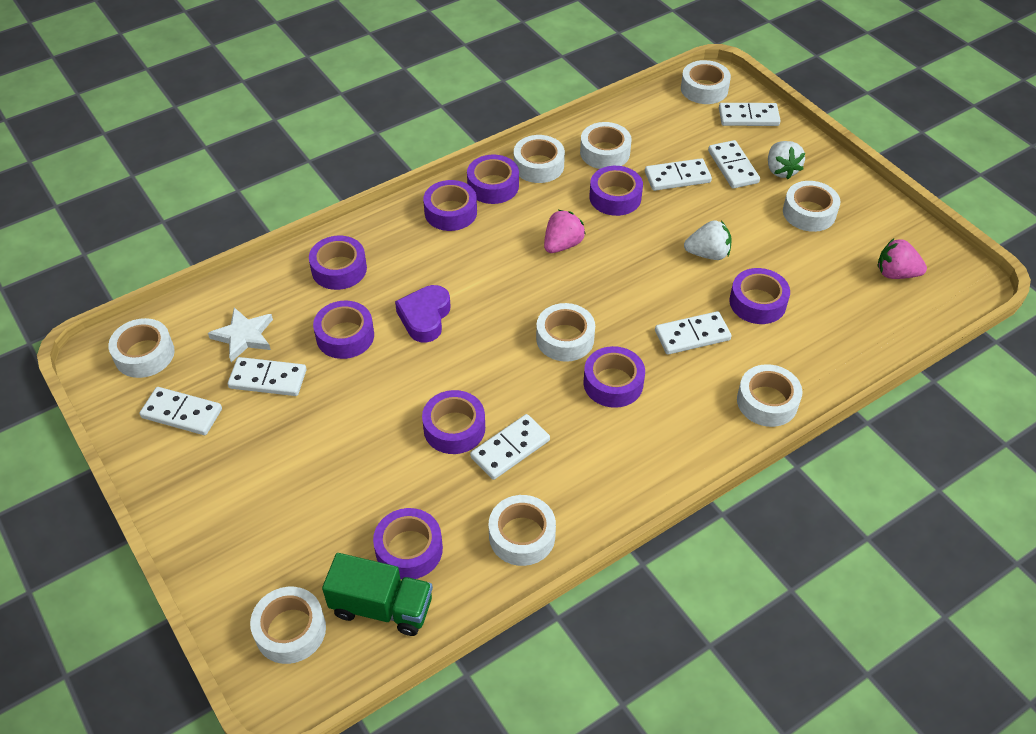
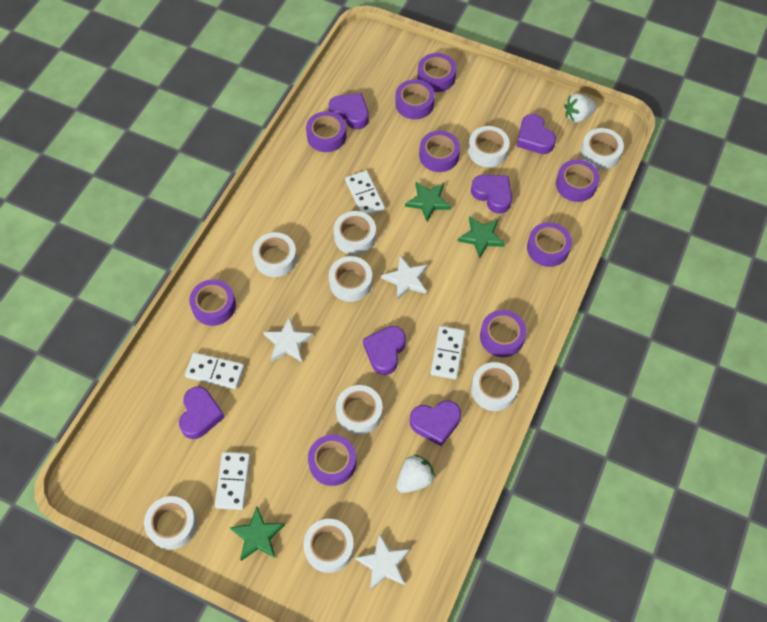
green star: none = 0 -> [229,506,285,561] [405,182,451,222] [458,216,505,259] = 3
green truck: [322,553,433,636] = 1 -> none = 0
pink strawberry: [544,210,586,253] [878,239,927,279] = 2 -> none = 0
purple heart: [395,285,451,343] = 1 -> [179,387,225,439] [329,93,369,129] [363,326,406,375] [410,400,461,446] [471,175,512,214] [517,114,556,154] = 6
white domino: [140,387,222,435] [228,357,307,396] [470,414,550,480] [645,158,712,191] [655,311,731,355] [708,140,760,189] [719,103,781,126] = 7 -> [185,352,244,389] [215,452,251,510] [345,170,385,215] [430,326,465,379] = 4
white star: [208,307,273,362] = 1 -> [263,317,313,362] [355,533,410,591] [381,256,428,300] = 3

